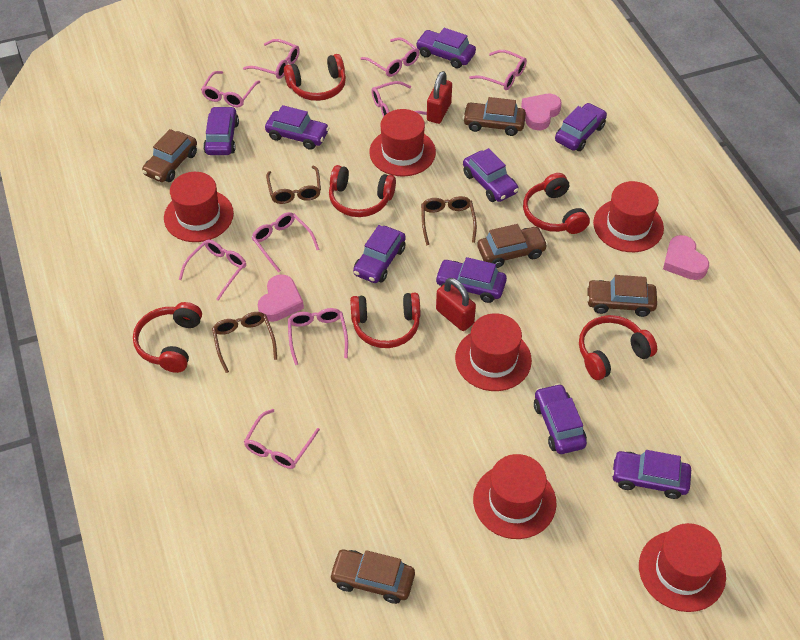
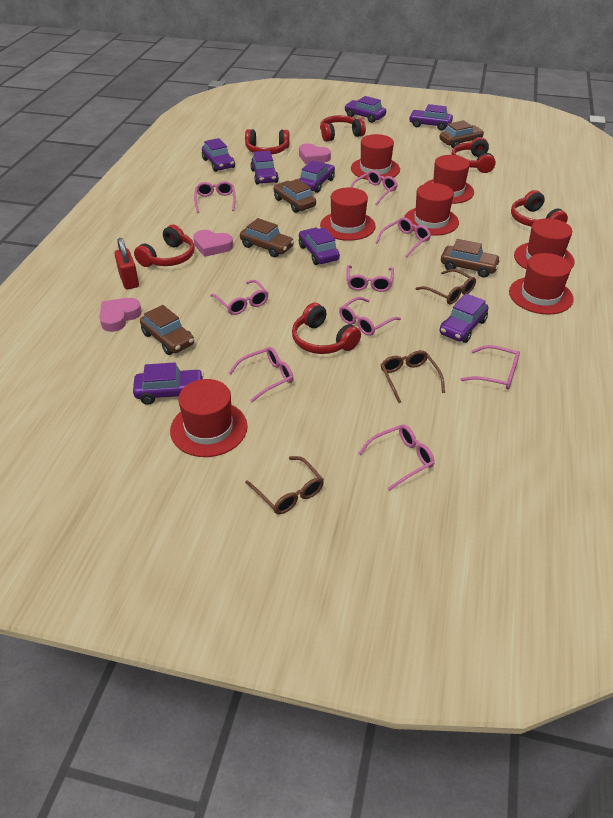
purple car: [203,106,239,155] [265,105,329,150] [353,225,406,283] [416,28,476,68] [435,257,507,303] [463,148,519,202] [534,383,587,454] [555,103,607,151] [611,450,691,499] = 9 -> [133,362,204,405] [202,138,235,172] [250,150,279,184] [299,160,335,193] [299,228,340,265] [344,96,386,123] [409,104,453,131] [439,293,489,343] = 8
red hat: [164,172,234,242] [369,109,436,176] [455,313,532,391] [473,454,556,539] [593,181,664,252] [639,523,726,612] = 6 -> [170,379,248,457] [320,187,376,241] [351,134,400,181] [404,183,459,236] [425,155,474,204] [509,253,574,315] [514,218,574,269] = 7
red padlock: [427,71,452,124] [436,278,476,331] = 2 -> [115,238,139,289] = 1

